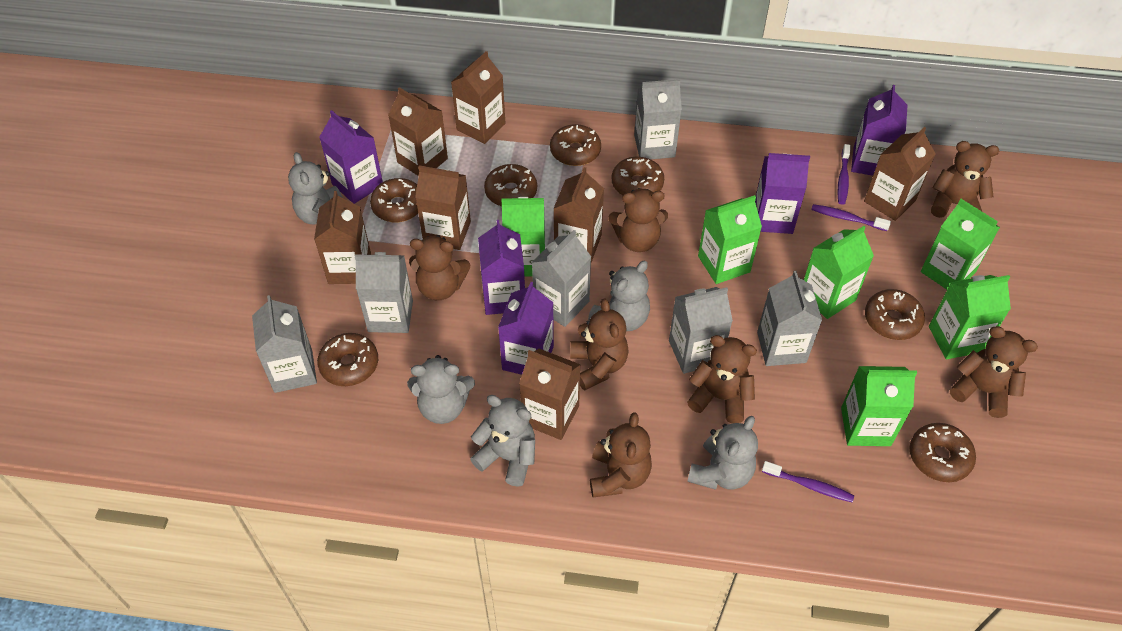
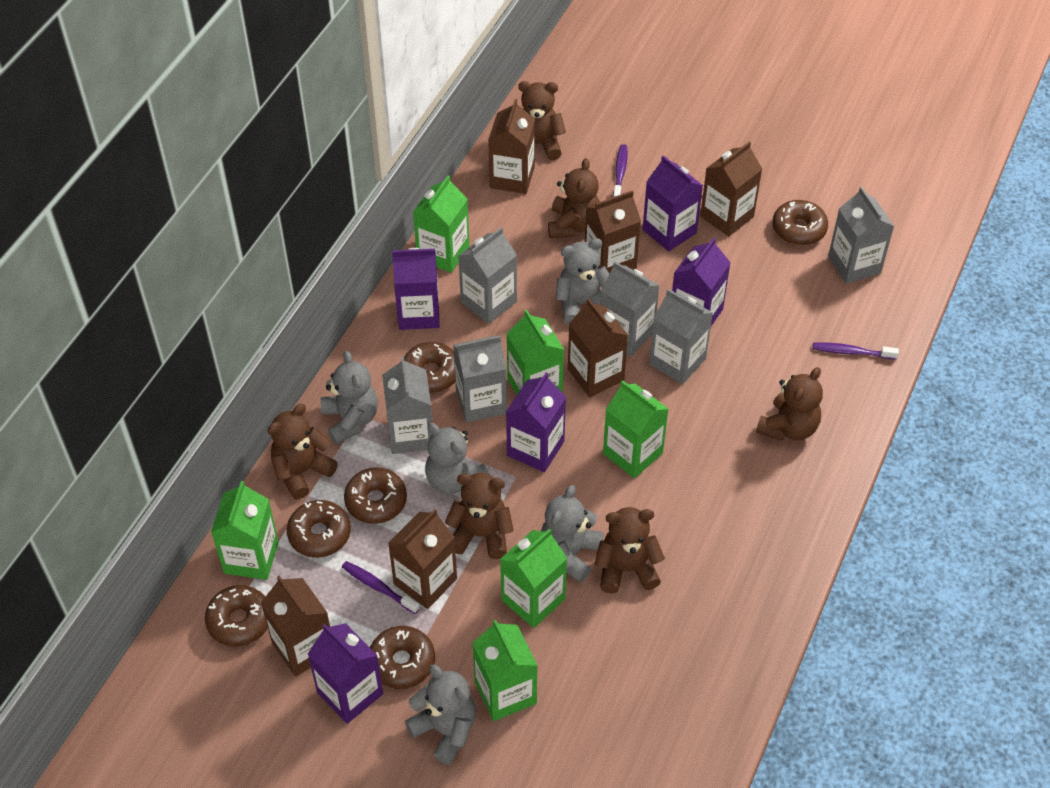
brown carton: [314,191,371,284] [388,87,448,176] [415,165,471,250] [451,51,505,144] [519,349,581,440] [553,167,604,262] [864,127,936,221] = 7 -> [261,576,330,677] [388,509,457,609] [488,99,535,194] [568,298,628,397] [585,191,641,274] [700,142,762,236] = 6
brown donut: [317,333,378,386] [370,178,418,222] [484,164,537,206] [550,124,601,166] [612,157,664,195] [865,289,925,340] [909,423,976,482] = 7 -> [205,585,268,647] [287,500,351,558] [344,467,407,524] [370,626,435,689] [404,342,455,393] [772,200,828,246] = 6
brown teddy bear: [409,235,470,300] [570,298,629,390] [590,412,652,497] [608,188,668,252] [687,335,757,423] [931,141,999,218] [950,326,1038,418] = 7 -> [268,404,338,499] [445,473,514,559] [518,81,566,160] [548,158,600,238] [595,507,665,594] [756,367,823,441] = 6

